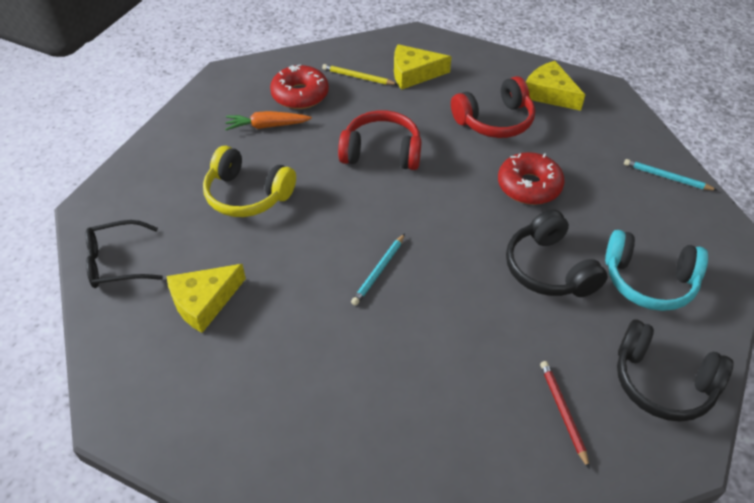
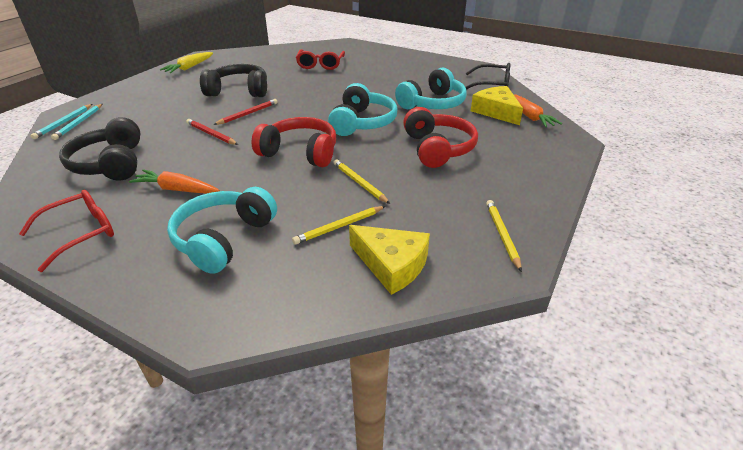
orange carrot: [225,111,312,130] = 1 -> [129,169,220,194] [513,94,562,127] = 2
red donut: [270,64,329,109] [498,152,565,205] = 2 -> none = 0
red glasses: none = 0 -> [19,190,114,272] [296,49,345,70] = 2
red pencil: [540,361,590,469] = 1 -> [186,119,238,145] [213,99,278,125] = 2
turquoise headphones: [605,230,708,311] = 1 -> [167,187,277,274] [328,83,398,136] [395,68,467,109] = 3
yellow carrot: none = 0 -> [160,52,213,73] = 1
yellow cheese: [166,264,246,333] [394,44,451,90] [526,61,585,111] = 3 -> [349,225,430,295] [471,86,523,125] = 2
yellow headphones: [203,146,296,217] = 1 -> none = 0
yellow pencil: [322,64,398,85] = 1 -> [292,206,385,245] [334,159,390,204] [486,200,522,272] = 3

